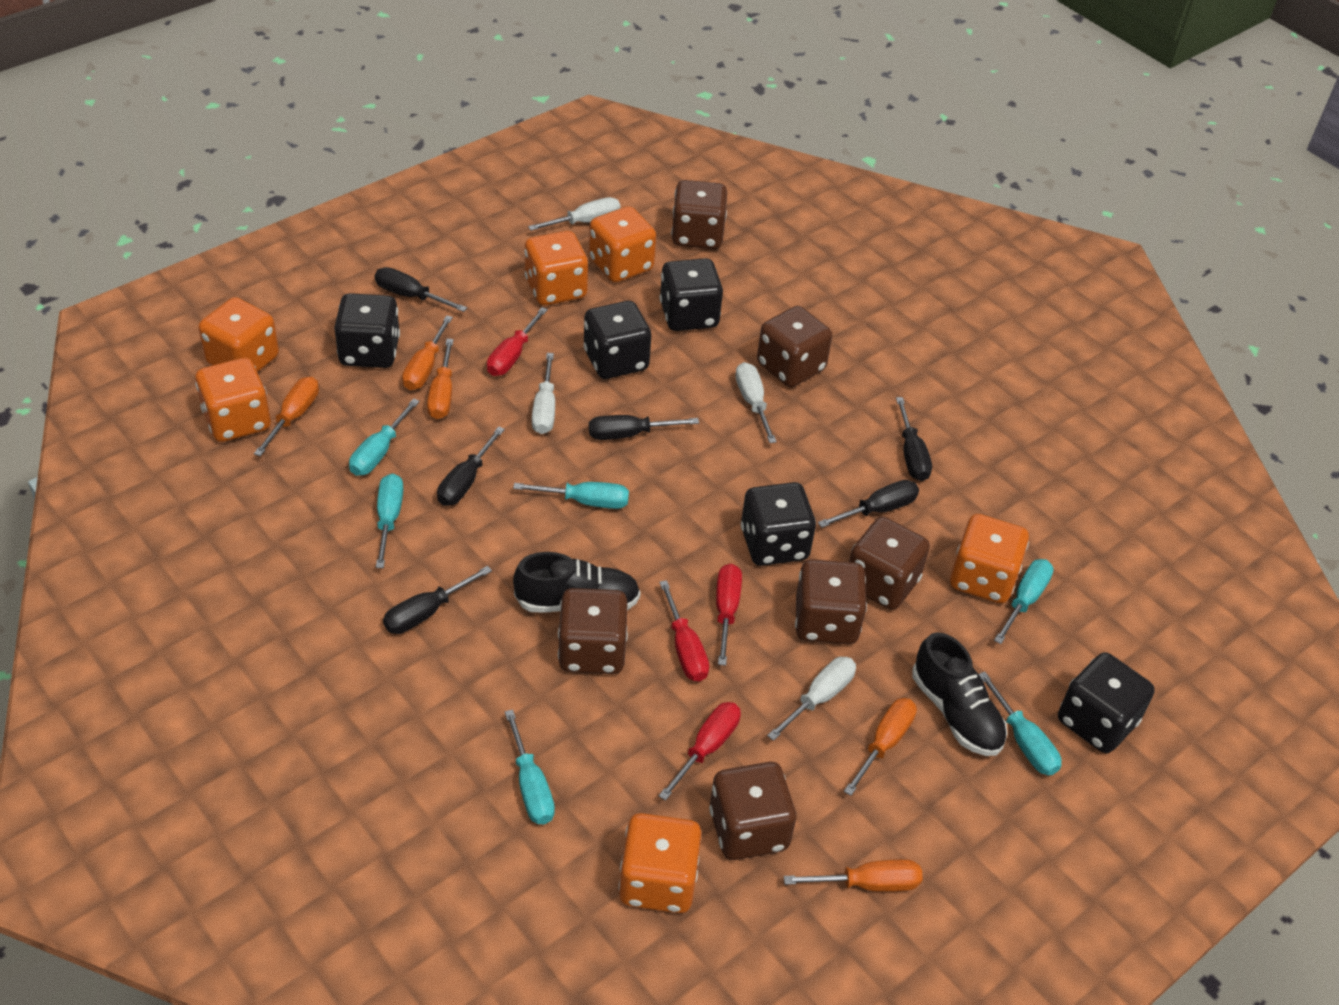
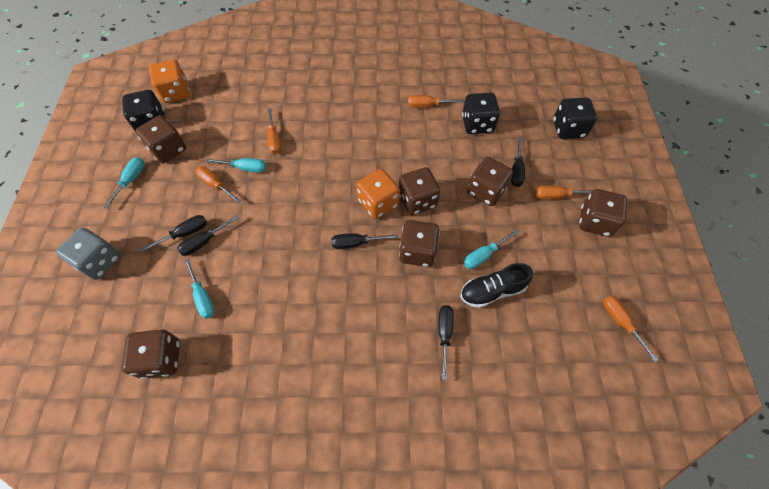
black dice: [334,293,400,368] [584,301,651,379] [659,258,723,331] [741,482,816,566] [1058,652,1155,753] = 5 -> [122,90,165,132] [462,93,500,134] [553,97,597,139] = 3
black screwdriver: [375,267,467,312] [383,566,492,634] [437,426,505,506] [589,415,699,440] [818,480,919,528] [896,397,932,481] = 6 -> [141,215,207,252] [177,215,239,256] [331,233,398,249] [438,305,454,380] [511,137,525,187] = 5
black shoe: [513,552,641,613] [912,632,1007,756] = 2 -> [460,263,533,308] = 1
grey dice: none = 0 -> [56,228,121,280] = 1
orange dice: [195,358,271,442] [198,297,279,372] [524,231,588,305] [589,206,656,282] [619,813,701,913] [950,514,1029,603] = 6 -> [149,60,190,103] [356,169,400,219] = 2
red screwdriver: [487,307,548,376] [659,580,709,682] [659,702,741,801] [716,564,742,665] = 4 -> none = 0
turquoise screwdriver: [349,398,420,476] [376,473,404,568] [505,709,555,824] [513,482,629,509] [979,672,1062,775] [994,559,1054,644] = 6 -> [104,157,145,209] [184,258,215,319] [206,158,266,173] [464,230,518,269] = 4
white screwdriver: [528,197,620,231] [532,353,555,434] [735,362,777,443] [767,657,856,741] = 4 -> none = 0

